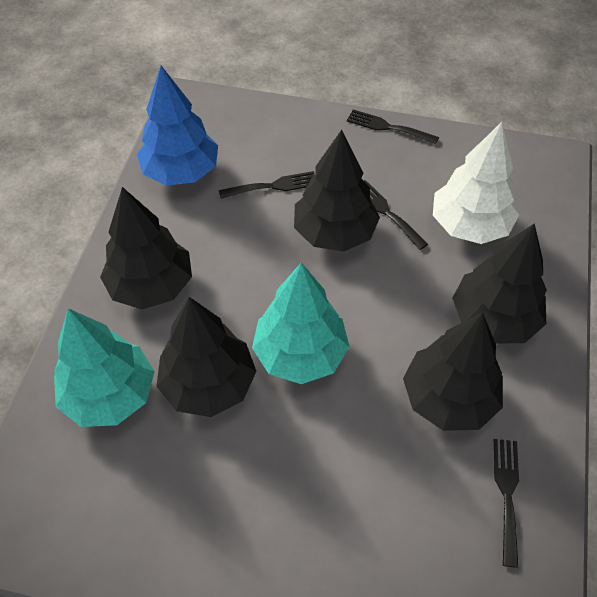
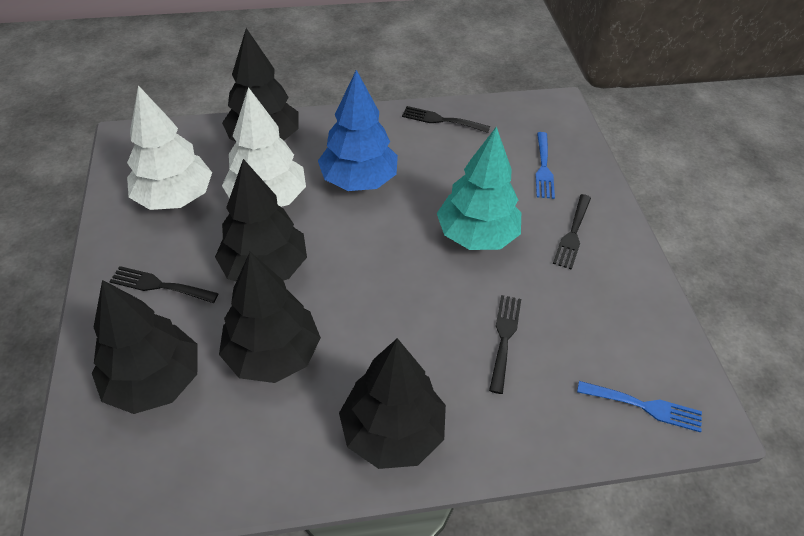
blue fork: none = 0 -> [535,132,555,199] [577,381,702,432] = 2
turquoise tree: [54,308,155,427] [252,263,350,384] = 2 -> [437,126,521,250] = 1
white tree: [433,122,519,244] = 1 -> [127,85,212,210] [222,87,306,207] = 2

